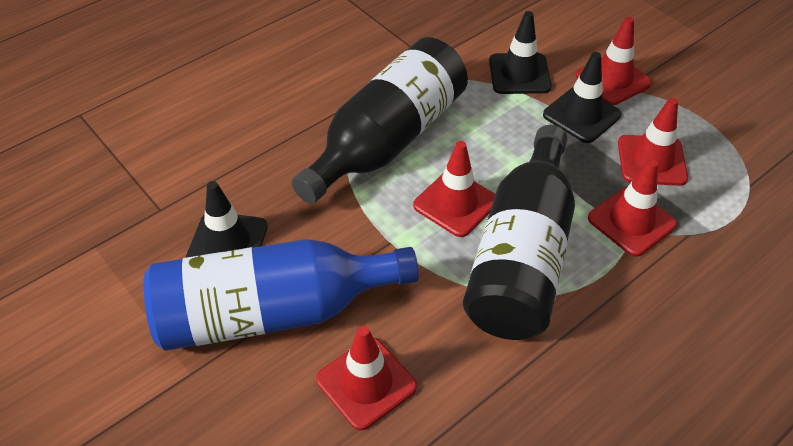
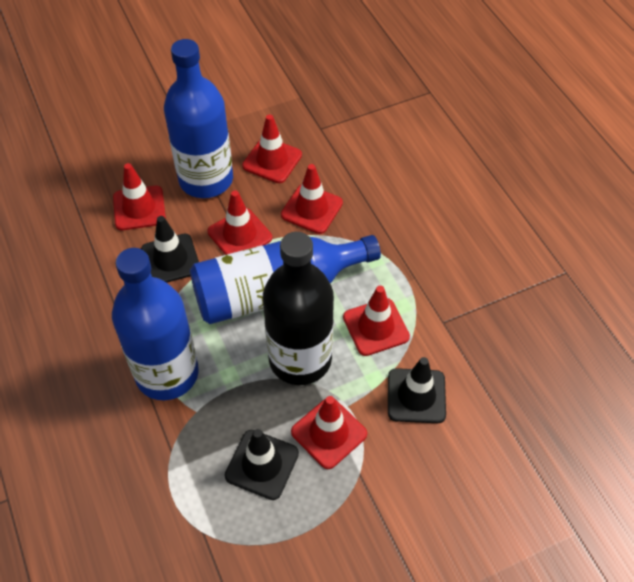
black bottle: [292,37,468,204] [463,125,575,340] = 2 -> [263,232,334,385] = 1
blue bottle: [143,239,419,351] = 1 -> [112,248,199,400] [164,39,233,198] [190,235,381,324] = 3
red traffic cone: [316,326,417,430] [413,141,495,237] [575,17,652,105] [588,159,677,257] [618,98,688,186] = 5 -> [113,163,166,230] [208,190,272,255] [242,114,302,183] [281,164,343,234] [291,396,367,469] [343,286,410,356] = 6

